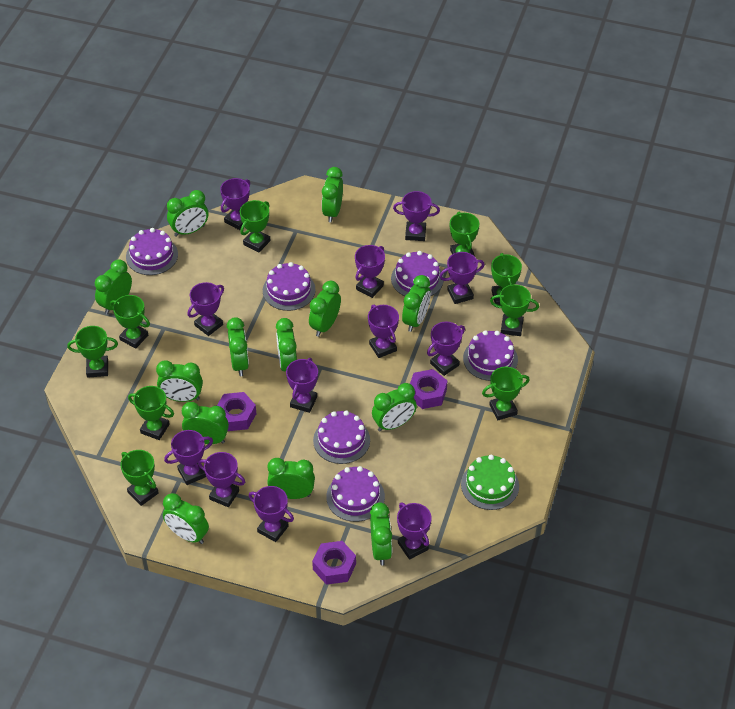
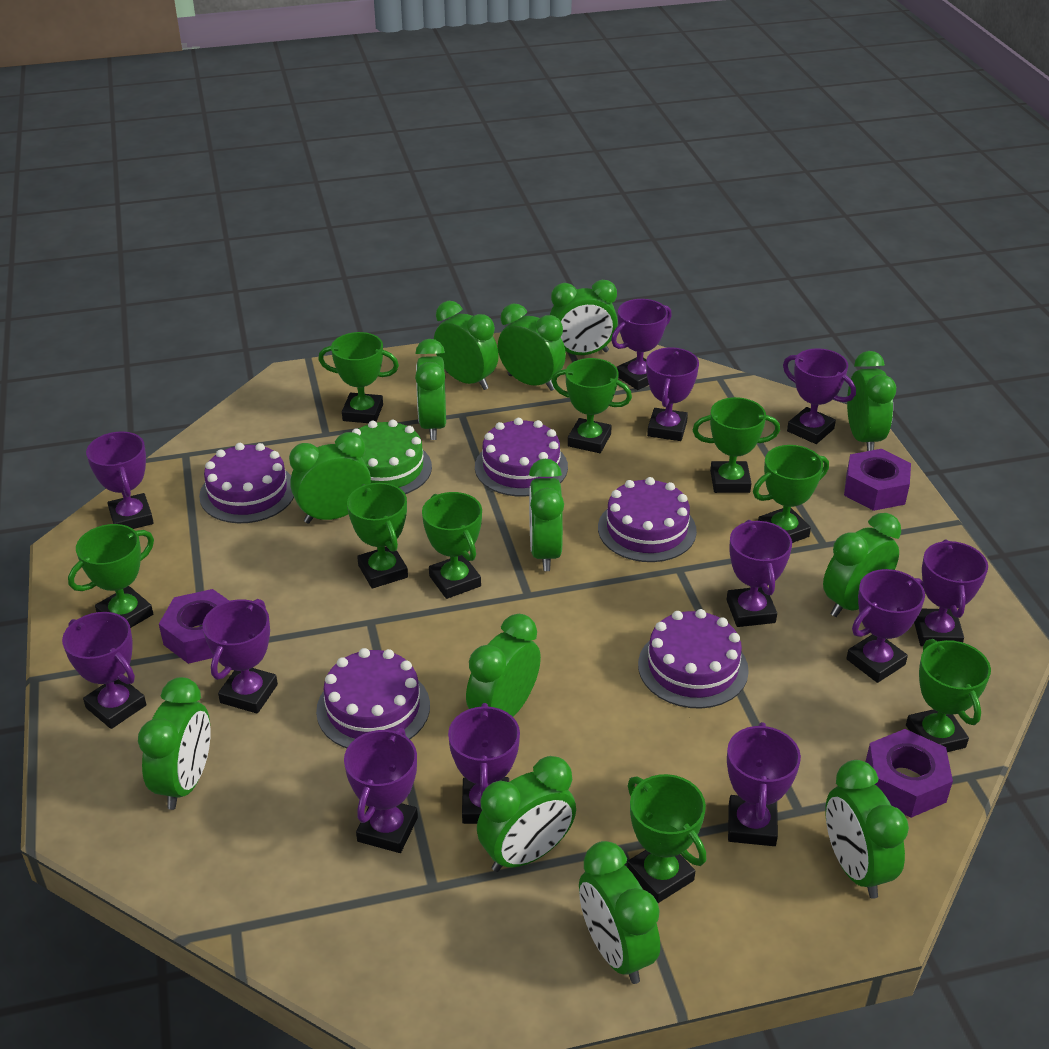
purple cake: [126,228,178,275] [263,262,316,311] [313,410,370,464] [326,466,385,522] [391,251,444,296] [463,330,518,381] = 6 -> [199,443,294,523] [316,648,430,748] [475,418,568,496] [598,477,697,562] [638,609,749,709] = 5

